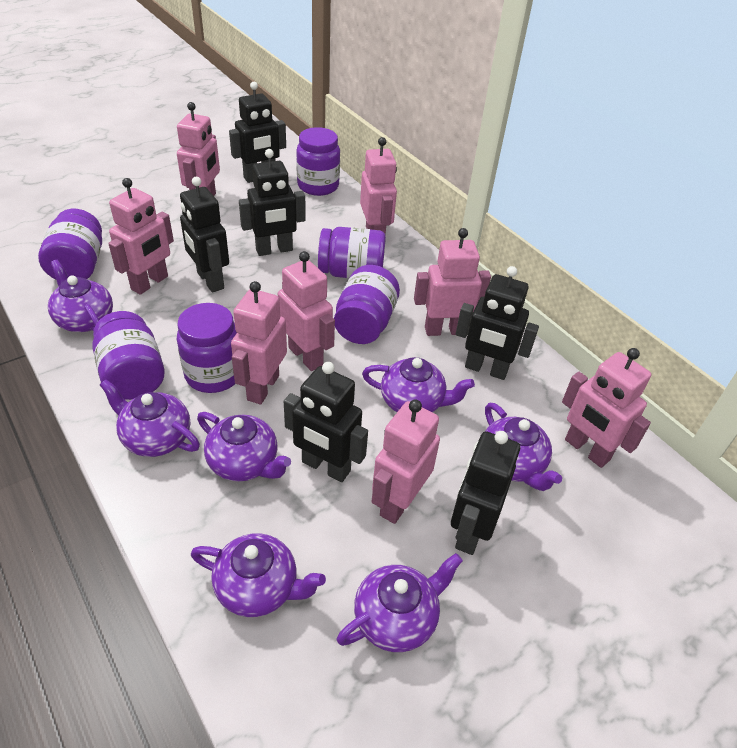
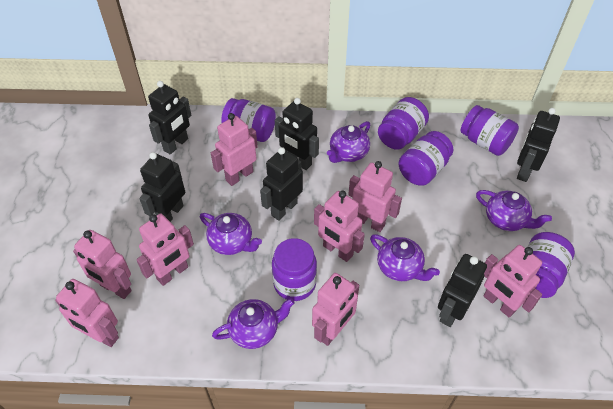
purple teapot: [48,260,113,332] [100,379,200,457] [191,533,326,617] [197,412,291,481] [336,553,463,652] [362,357,475,412] [485,403,562,491] = 7 -> [200,213,262,255] [212,298,295,349] [327,121,370,163] [370,234,440,281] [476,190,552,231] = 5

